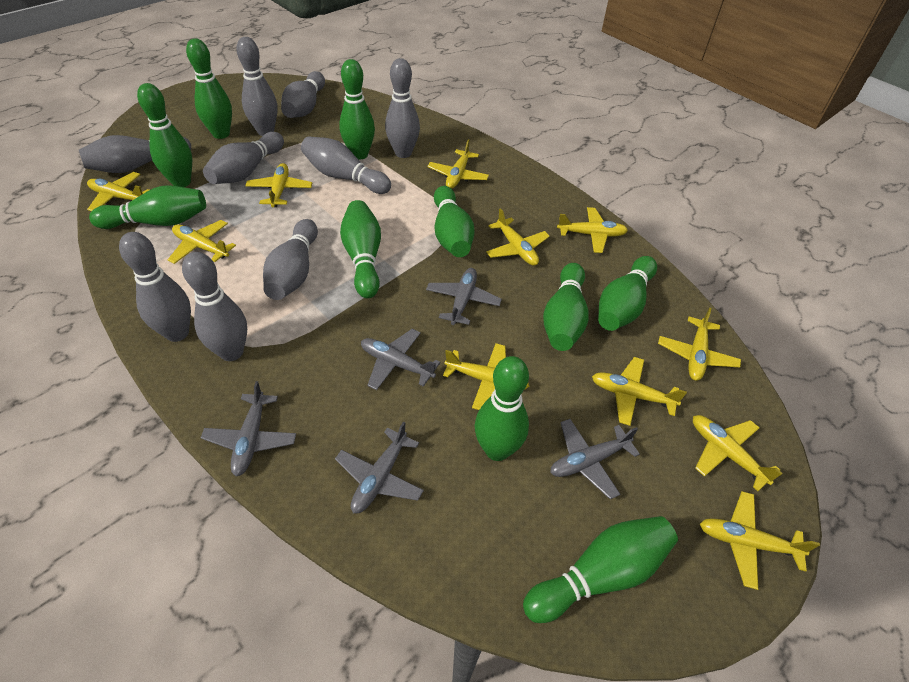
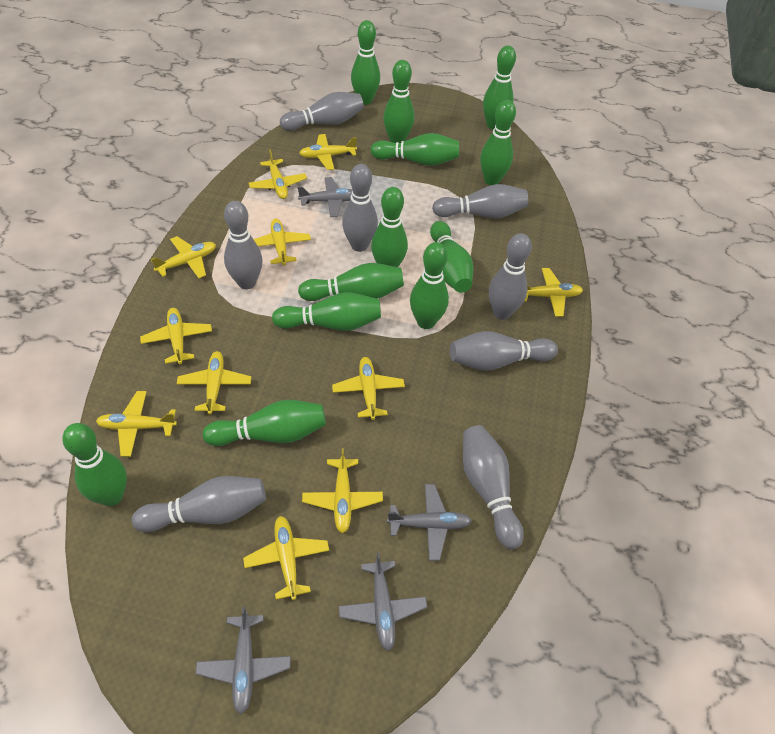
green bowling pin: [89,186,206,229] [137,83,192,187] [186,38,232,139] [339,59,375,160] [340,200,381,298] [434,186,475,257] [475,356,529,461] [523,516,678,623] [543,263,589,351] [598,256,657,331] = 10 -> [62,423,127,506] [202,400,326,446] [272,292,381,331] [298,263,404,301] [351,20,380,105] [370,133,459,166] [371,187,408,267] [383,60,414,143] [410,242,449,329] [430,221,473,293] [480,100,516,185] [483,46,516,129] = 12
grey bowling pin: [79,135,191,173] [119,232,191,342] [182,252,247,361] [203,132,284,184] [236,37,278,136] [263,219,318,300] [281,71,325,118] [301,136,391,194] [385,58,420,158] = 9 -> [132,476,266,532] [224,201,262,289] [280,92,364,131] [342,164,378,252] [432,184,528,218] [450,331,558,371] [463,425,524,549] [489,233,532,320] = 8
grey plane: [201,381,296,476] [335,421,424,513] [361,329,440,390] [426,268,502,325] [550,419,640,499] = 5 -> [196,606,290,714] [298,177,352,217] [339,552,427,651] [387,484,472,561] = 4

